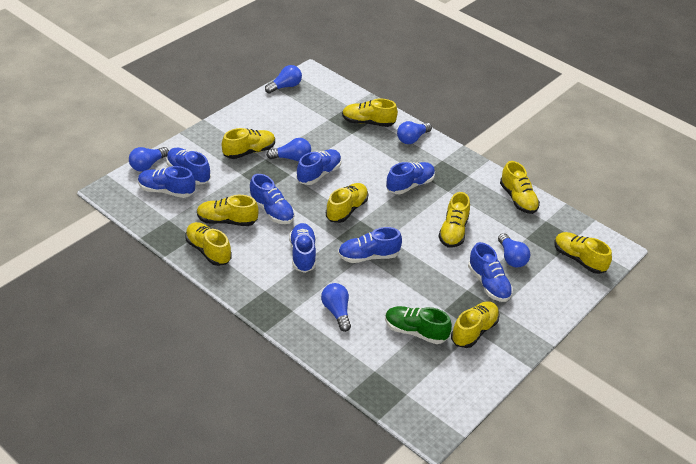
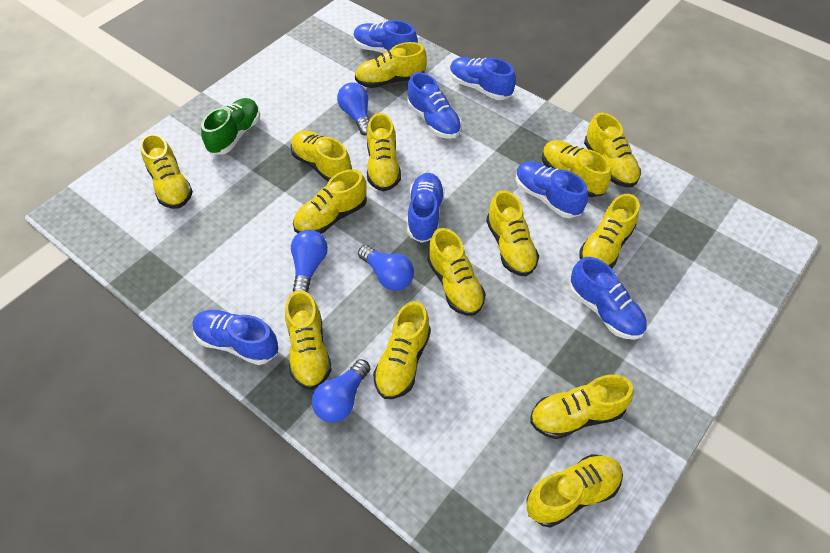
blue light bulb: [129,147,169,172] [265,65,302,94] [266,138,311,161] [321,283,351,332] [397,121,432,144] [498,233,530,268] = 6 -> [291,230,328,293] [312,359,370,423] [337,82,369,136] [358,245,414,291] = 4
blue shoe: [138,166,195,198] [166,148,211,185] [250,174,295,224] [289,223,316,273] [296,149,341,185] [338,227,402,263] [386,162,435,194] [468,242,513,302] = 8 -> [192,310,278,365] [353,20,418,53] [407,72,462,139] [407,173,445,243] [450,57,516,100] [515,161,588,218] [569,257,647,340] = 7
yellow shoe: [185,222,231,266] [197,195,259,226] [222,128,275,159] [326,183,368,223] [342,98,398,127] [438,192,470,248] [451,301,500,348] [500,161,540,214] [554,232,612,274] = 9 -> [140,133,193,209] [285,290,332,390] [291,130,352,181] [293,169,367,234] [355,42,427,88] [367,113,401,191] [373,301,431,399] [427,228,486,316] [486,190,539,276] [526,454,623,527] [530,375,634,439] [542,140,611,197] [579,194,640,268] [584,113,641,187] = 14

